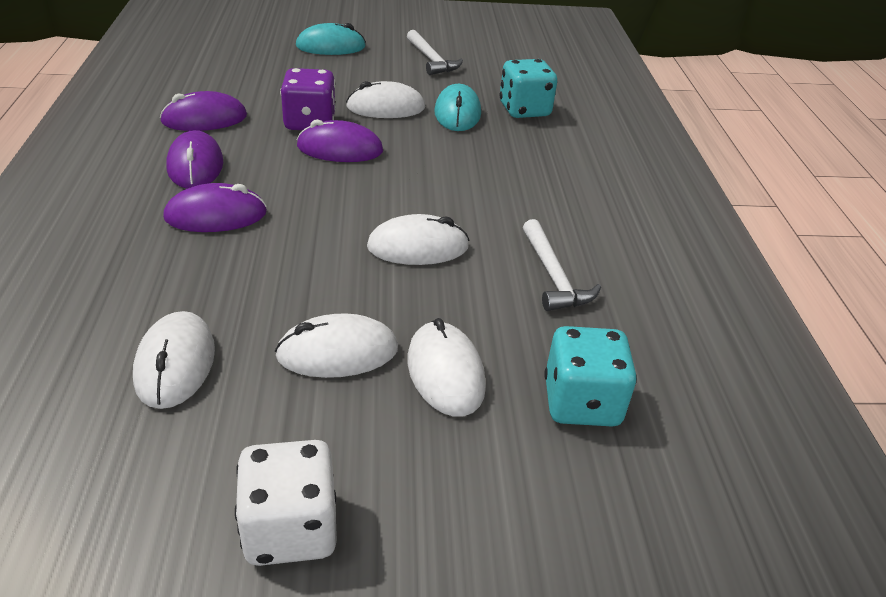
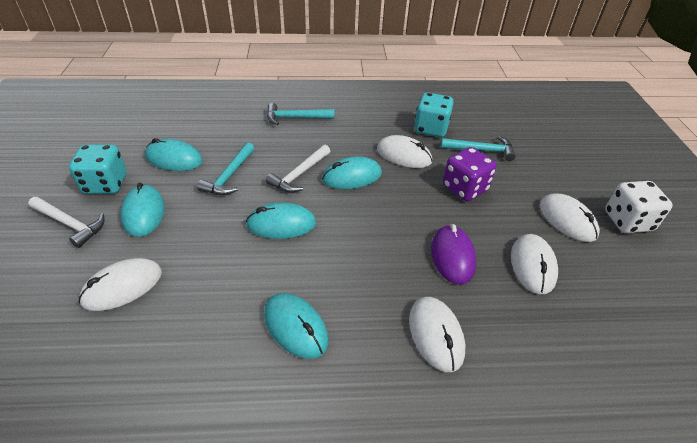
purple mouse: [160,91,247,131] [163,183,267,232] [166,130,223,188] [296,119,383,162] = 4 -> [431,224,476,285] = 1
turquoise hammer: none = 0 -> [197,142,254,195] [267,103,334,125] [441,136,516,161] = 3
turquoise mouse: [296,23,366,55] [434,84,481,131] = 2 -> [120,183,165,237] [145,138,203,171] [246,202,316,239] [264,293,329,359] [322,156,382,189] = 5

